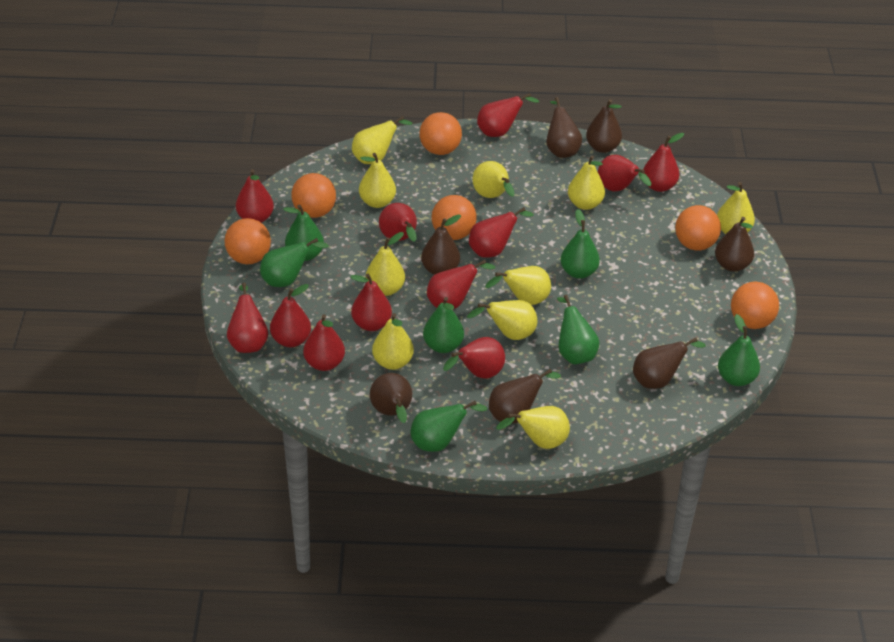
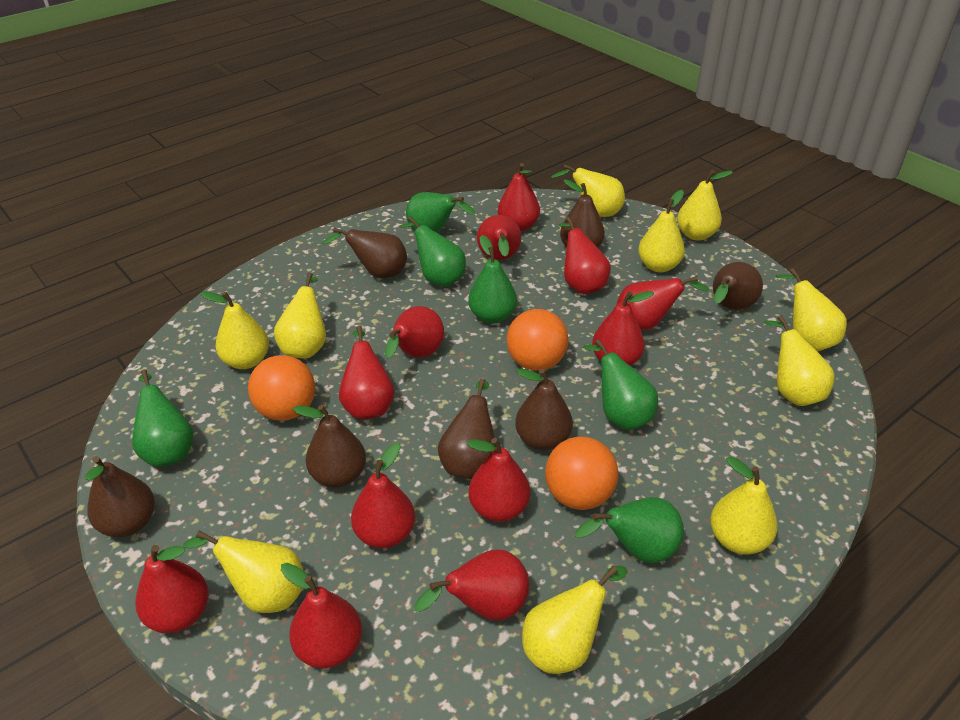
green pear: [260,238,329,287] [283,205,324,261] [411,401,487,452] [423,297,464,353] [557,295,599,364] [560,209,600,279] [718,314,760,386] = 7 -> [132,370,194,467] [399,216,466,287] [406,192,475,233] [468,235,517,324] [575,497,684,563] [583,339,658,430] = 6
orange ball: [225,218,271,264] [291,173,336,218] [419,112,462,155] [431,195,477,240] [675,205,721,250] [731,282,779,329] = 6 -> [248,355,315,421] [507,309,568,371] [545,437,618,510] = 3

